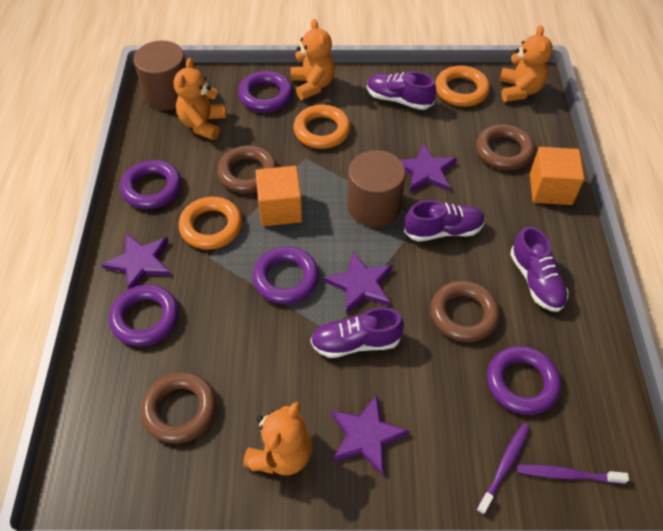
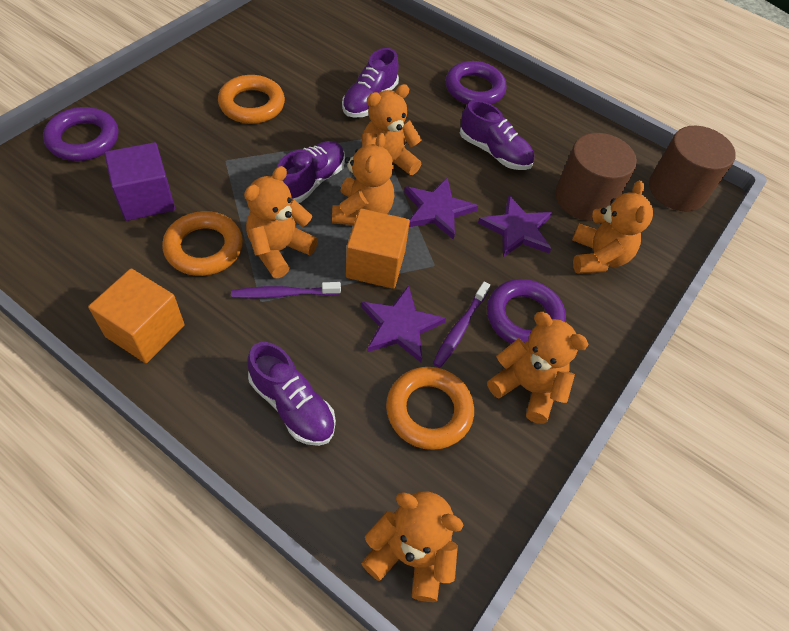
brown ring: [141,372,217,444] [217,146,277,193] [430,281,500,342] [476,124,535,170] = 4 -> none = 0
orange teddy bear: [173,58,226,140] [243,402,312,475] [290,19,335,100] [499,25,553,102] = 4 -> [244,166,318,278] [332,133,394,225] [361,491,464,602] [362,84,422,175] [487,312,589,424] [572,180,653,274] = 6
purple cube: none = 0 -> [104,142,175,221] = 1
purple ring: [109,284,179,347] [120,160,182,209] [238,71,293,112] [252,246,319,304] [487,346,561,415] = 5 -> [43,107,118,161] [446,61,506,105] [487,279,566,344] = 3
purple star: [101,233,171,289] [324,251,393,314] [331,394,410,475] [401,144,457,192] = 4 -> [361,285,446,362] [404,177,478,240] [478,195,552,257] = 3

